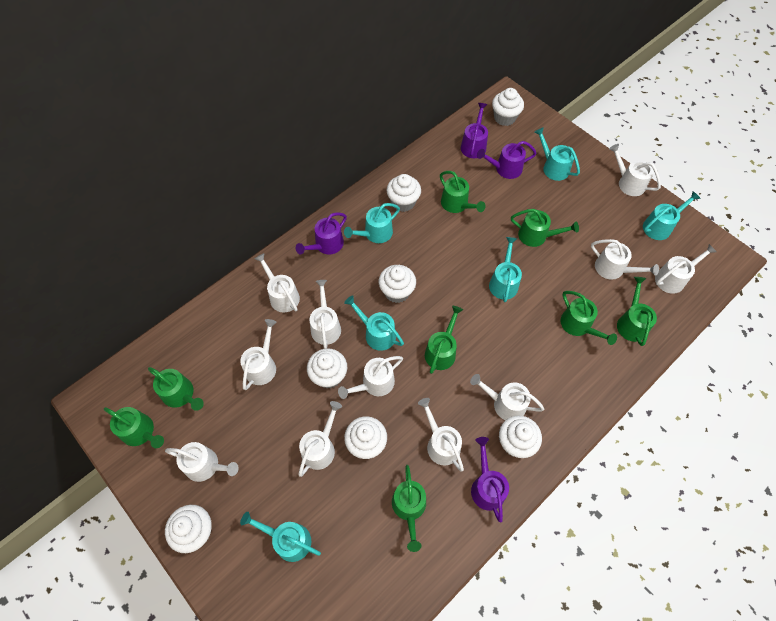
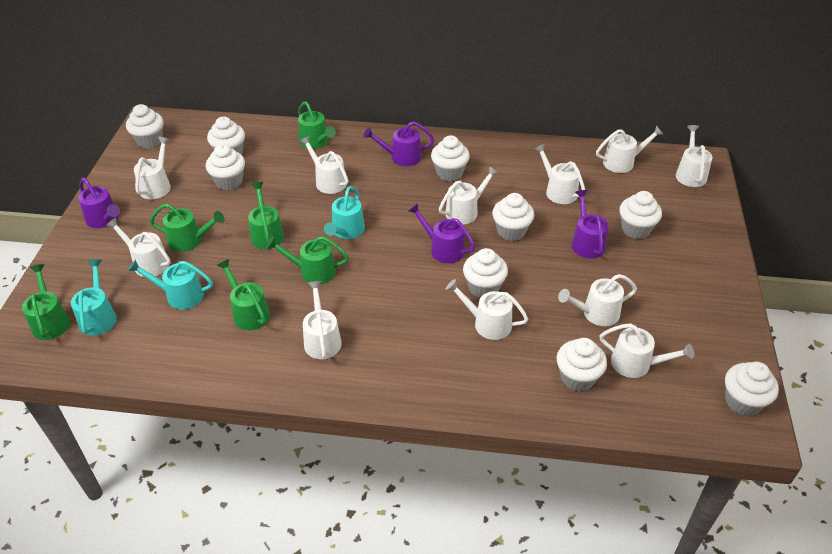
green watering can: [104,407,164,448] [148,367,204,411] [392,465,426,552] [425,306,463,374] [440,171,486,213] [511,209,579,247] [560,291,617,345] [617,277,657,346] = 8 -> [22,264,70,340] [150,204,224,252] [217,259,270,330] [248,182,284,249] [266,236,348,284] [298,101,336,149] = 6
turquoise watering can: [240,512,321,562] [344,203,400,243] [344,296,404,351] [489,237,522,302] [534,127,580,181] [643,191,701,240] = 6 -> [71,260,117,335] [128,259,213,309] [324,186,365,239] = 3
white cupcake: [165,505,212,553] [307,348,347,388] [344,416,387,459] [379,265,416,303] [387,174,421,212] [492,88,524,126] [499,416,542,458] = 7 -> [126,104,164,149] [206,144,245,190] [207,117,245,155] [431,135,470,181] [463,248,508,298] [492,193,534,241] [557,338,607,391] [619,191,662,239] [725,362,779,416] = 9

